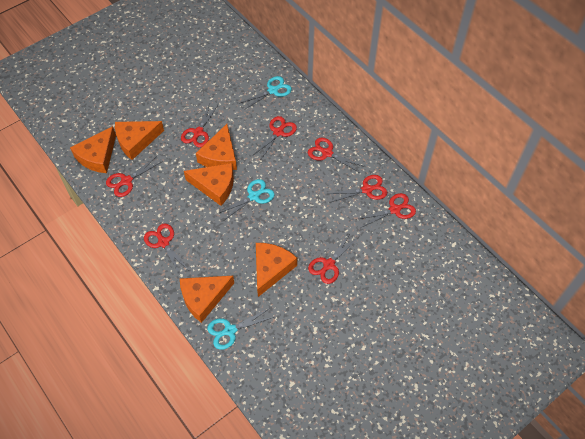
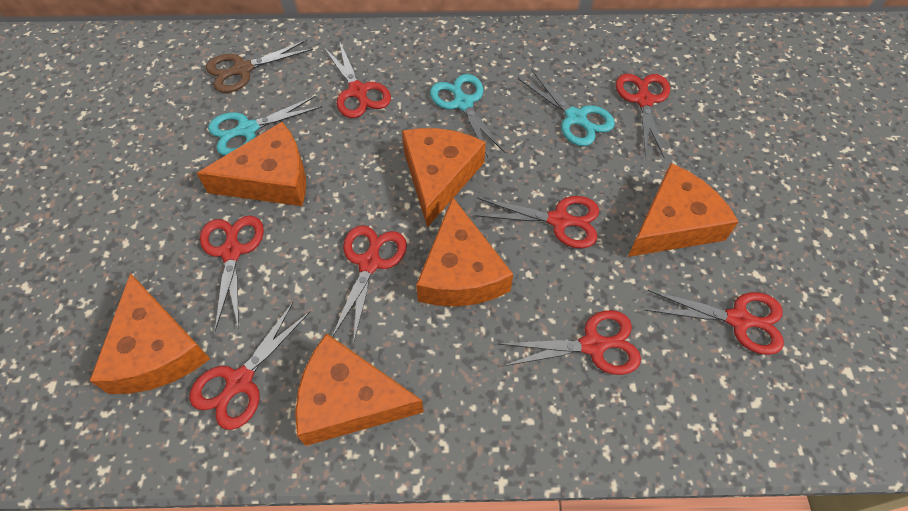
brown scissors: none = 0 -> [206,40,313,93] = 1

